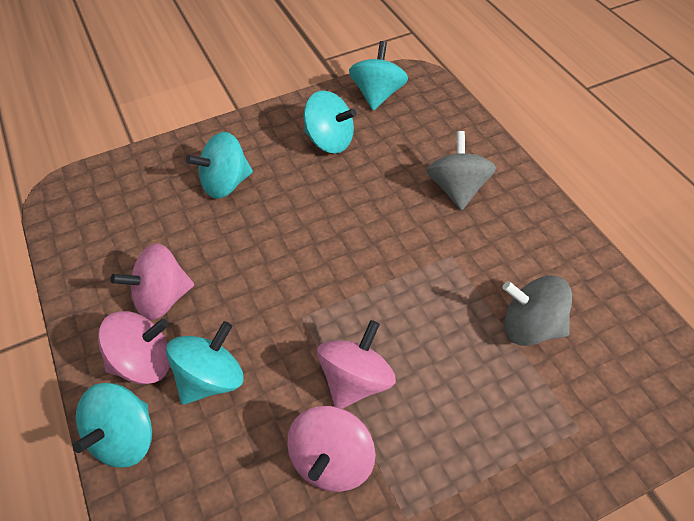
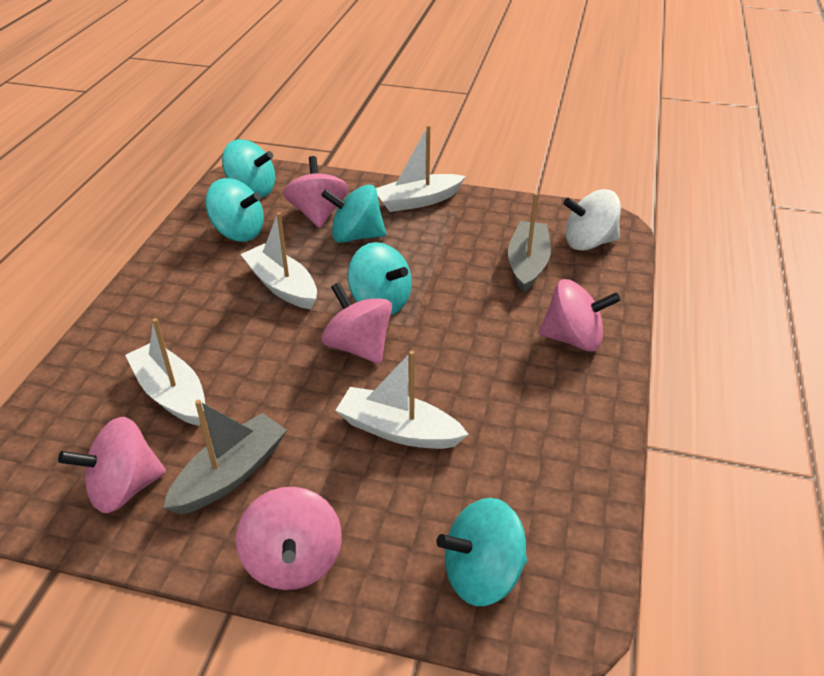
grey boat: none = 0 -> [163,400,287,514] [508,193,551,293] = 2
grey spinning top: [427,131,496,211] [502,275,572,346] = 2 -> none = 0
pink spinning top: [98,311,170,384] [111,243,194,320] [287,406,375,492] [317,320,396,409] = 4 -> [58,417,166,513] [236,487,342,590] [283,156,348,228] [322,282,392,364] [538,279,621,352] = 5
white boat: none = 0 -> [125,318,205,426] [240,212,317,309] [335,351,468,449] [376,125,465,212] = 4
white spinning top: none = 0 -> [563,189,621,251] = 1

